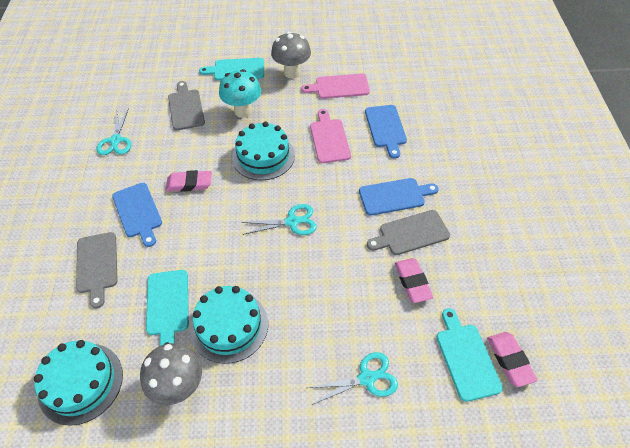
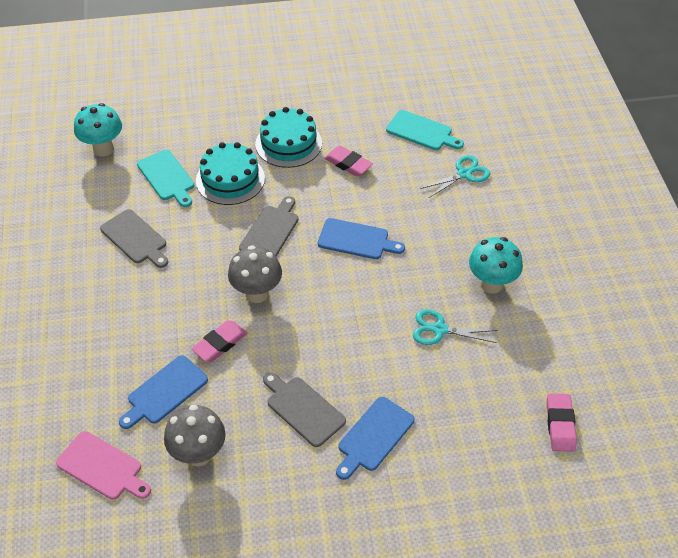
pink cutting board: [301,73,370,99] [310,109,351,163] = 2 -> [56,431,151,500] = 1
turquoise cake: [34,340,123,426] [190,286,268,364] [232,122,295,180] = 3 -> [196,142,265,205] [255,107,322,168] = 2
turquoise cutting board: [146,270,189,346] [199,58,264,81] [436,308,503,402] = 3 -> [137,150,194,207] [386,110,464,150] = 2
turquoise mushroom: [219,69,261,118] = 1 -> [74,103,122,157] [469,237,523,294] = 2
turquoise scissors: [96,108,131,155] [241,204,317,235] [308,352,398,405] = 3 -> [413,309,498,345] [420,155,491,198] = 2

